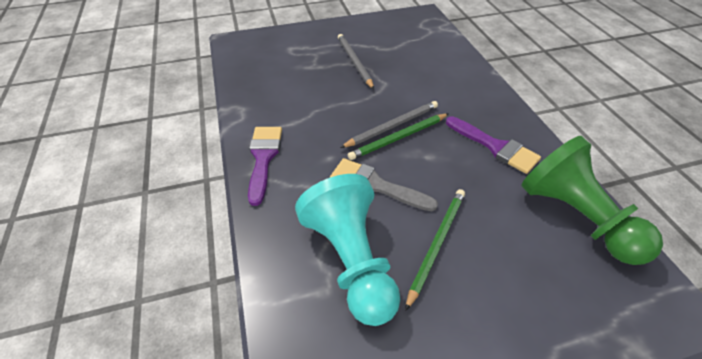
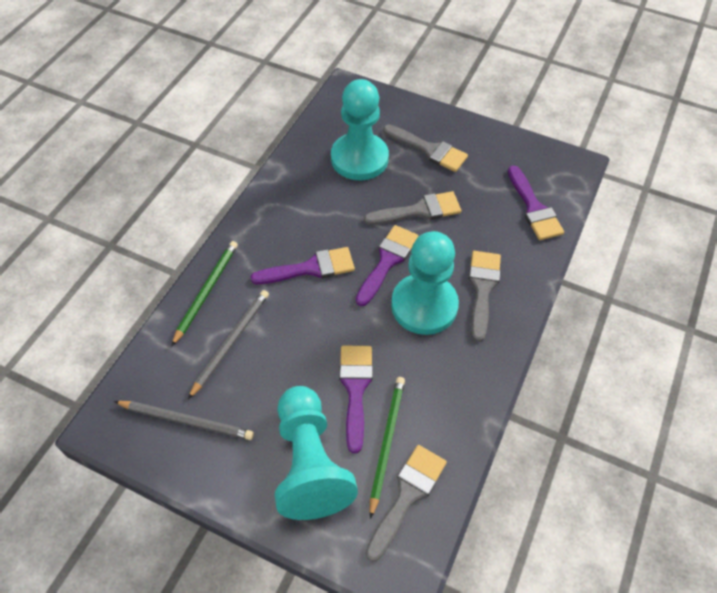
green pawn: [521,136,663,265] = 1 -> none = 0
grey brush: [330,158,438,211] = 1 -> [364,191,461,225] [366,445,447,562] [383,125,468,172] [469,251,501,342] = 4
purple brush: [248,127,282,206] [446,116,541,174] = 2 -> [251,247,355,284] [339,345,373,453] [356,225,419,306] [508,165,564,240] = 4
turquoise pawn: [295,174,401,326] = 1 -> [275,386,358,520] [331,79,389,180] [391,231,459,335] = 3

